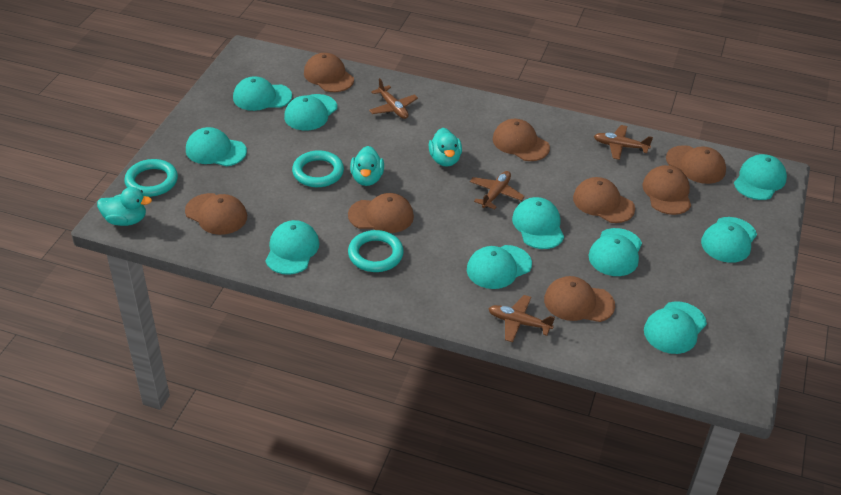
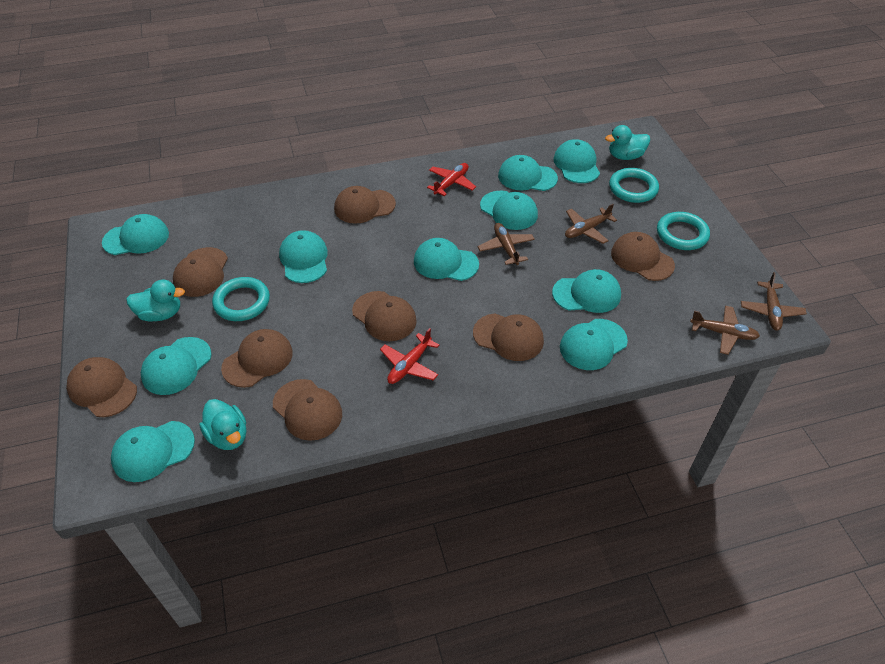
red plane: none = 0 -> [380,328,439,384] [427,163,476,196] = 2

